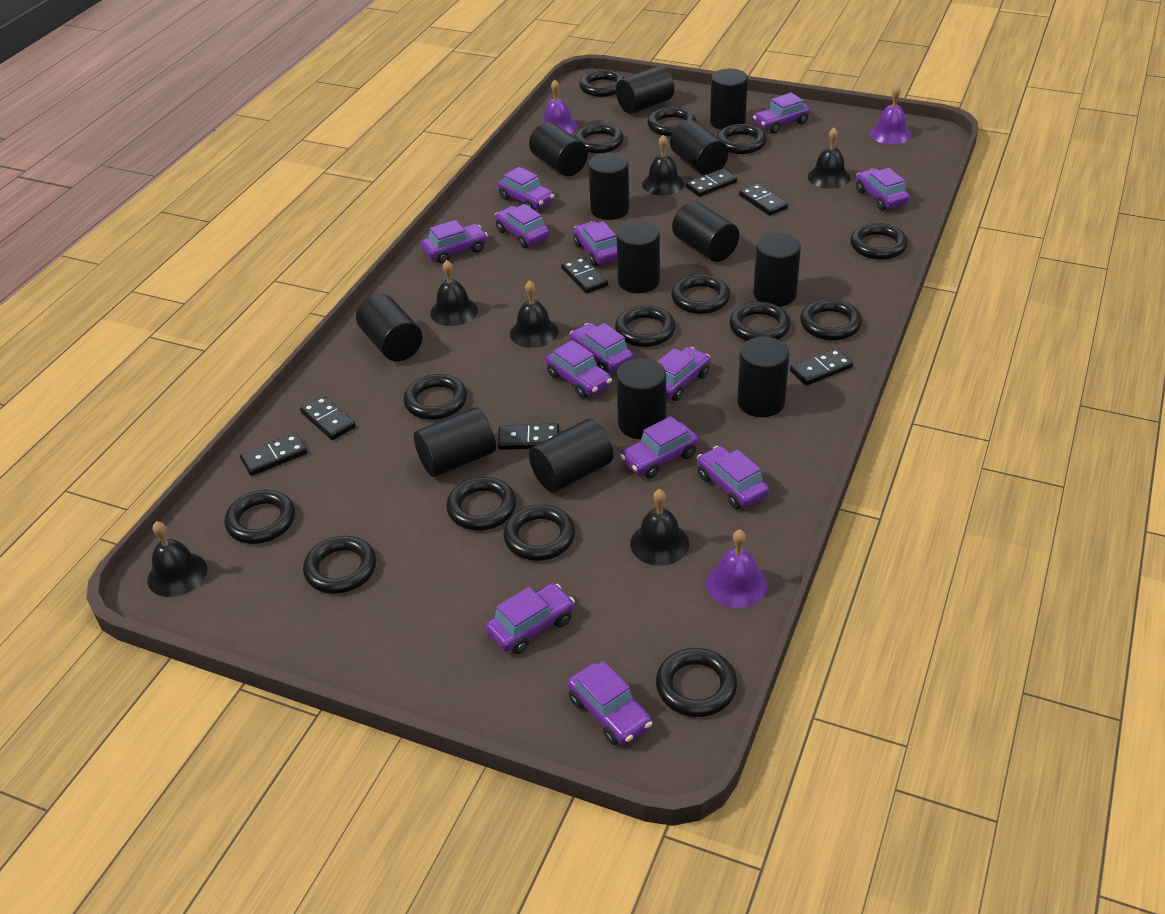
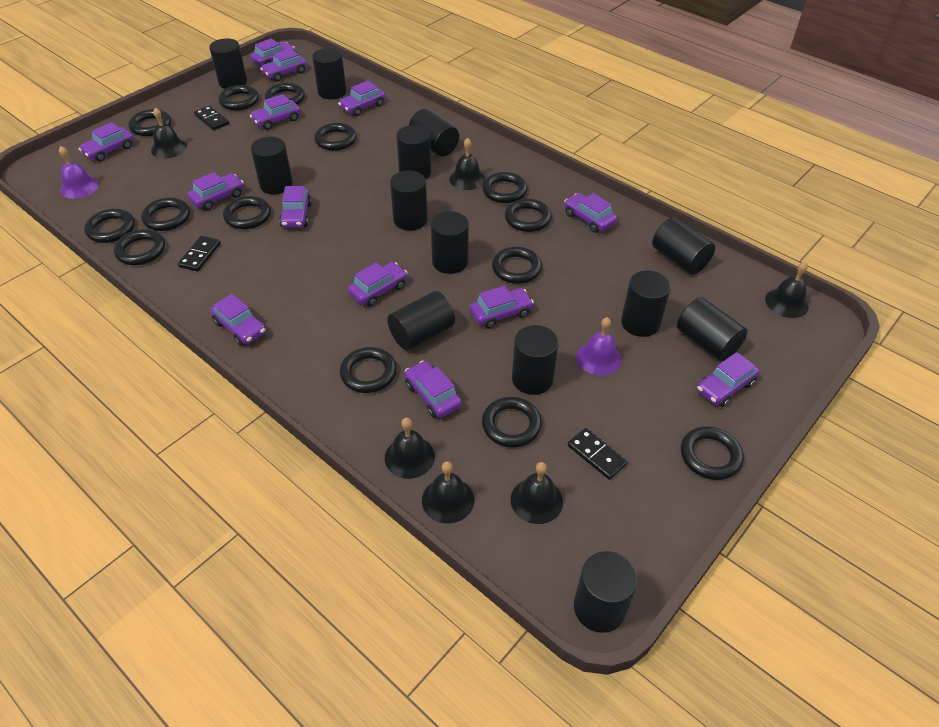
black domino: [240,433,307,476] [300,396,356,440] [498,423,559,450] [561,257,608,294] [686,168,737,197] [739,184,788,216] [790,348,853,386] = 7 -> [178,236,221,272] [194,106,229,130] [568,428,628,480] = 3
black ring: [224,490,295,544] [303,536,376,594] [403,374,467,420] [446,477,516,530] [503,505,575,561] [575,123,624,153] [579,70,624,97] [615,305,675,347] [647,107,696,136] [656,648,737,717] [671,274,730,314] [717,124,767,154] [729,302,790,341] [800,299,862,340] [850,223,908,260] = 15 -> [84,209,135,243] [114,229,165,265] [128,109,172,136] [141,198,190,231] [218,85,259,111] [223,196,271,229] [265,83,305,105] [314,123,357,151] [340,347,397,393] [482,172,528,203] [482,397,542,448] [492,247,542,284] [505,199,552,232] [681,426,744,480] = 14
purple bell: [540,80,577,134] [706,530,767,608] [870,85,911,144] = 3 -> [59,146,99,199] [576,317,622,376] = 2

